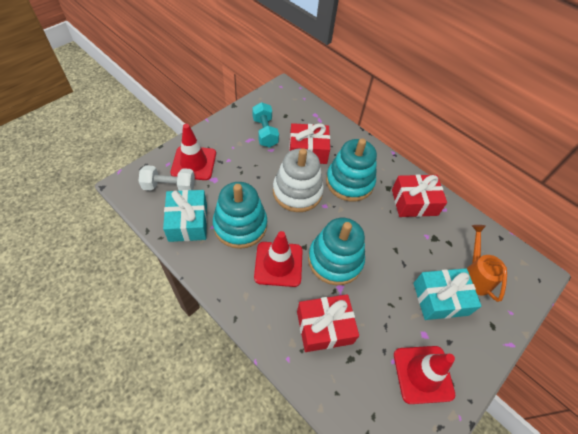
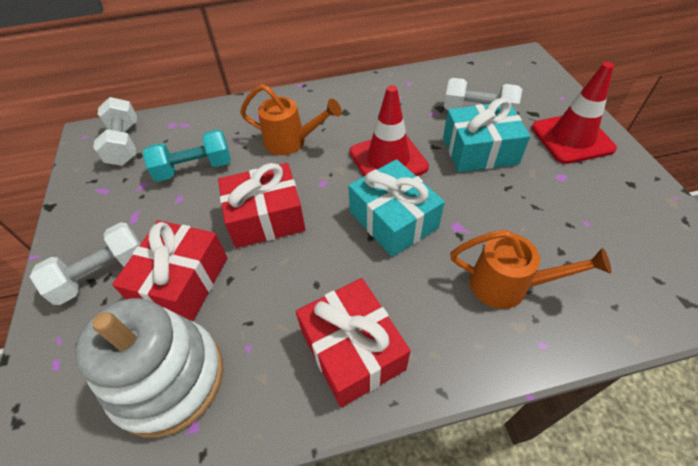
orange watering can: [467,225,507,302] = 1 -> [240,84,342,155] [450,230,611,309] = 2
red traffic cone: [171,124,216,180] [254,231,303,287] [394,346,455,404] = 3 -> [350,85,429,176] [532,62,617,164] = 2
turquoise stacking toy: [213,182,267,249] [308,218,365,285] [326,139,377,201] = 3 -> none = 0
white dumbbell: [139,165,195,191] = 1 -> [30,222,141,305] [93,97,137,166] [444,78,522,113] = 3

